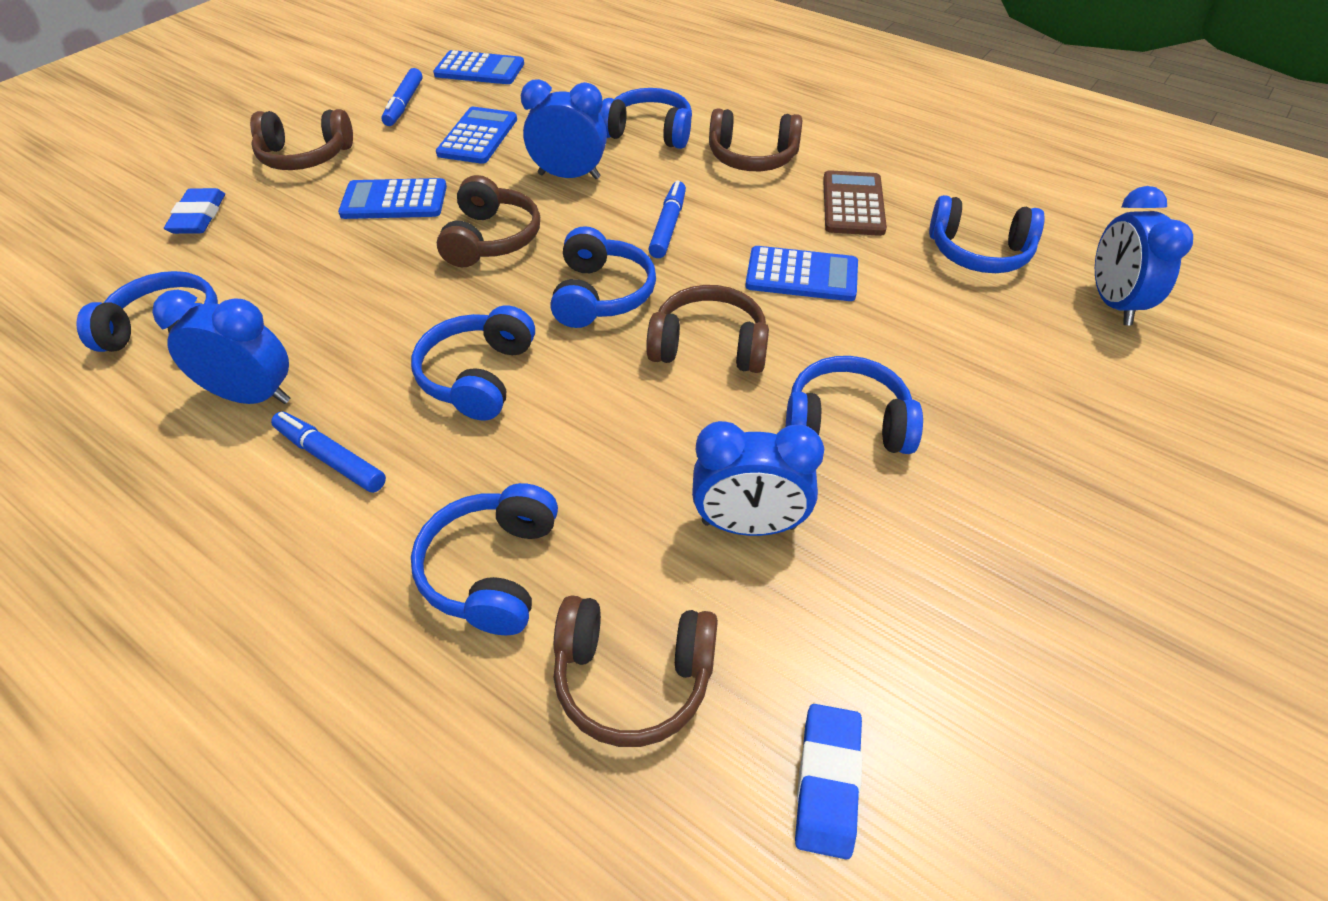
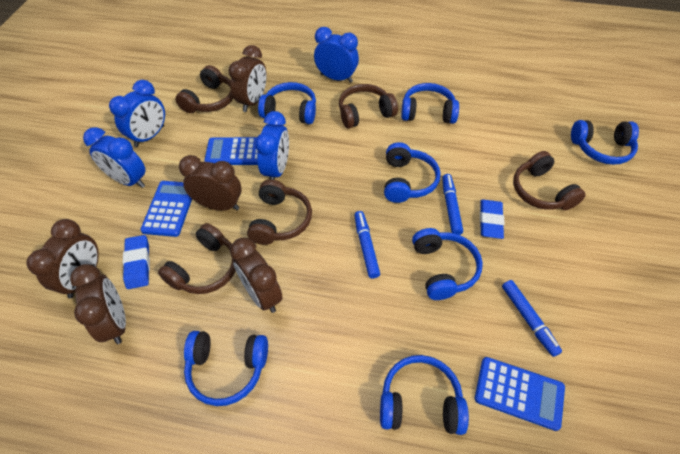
blue calculator: [338,178,447,219] [433,50,524,84] [436,107,517,164] [745,246,858,301] = 4 -> [140,181,192,237] [204,137,258,165] [475,357,565,431] = 3
brown calculator: [823,170,887,236] = 1 -> none = 0
brown clock: none = 0 -> [26,219,99,298] [70,264,126,344] [179,155,242,211] [229,45,267,112] [230,238,283,313] = 5

